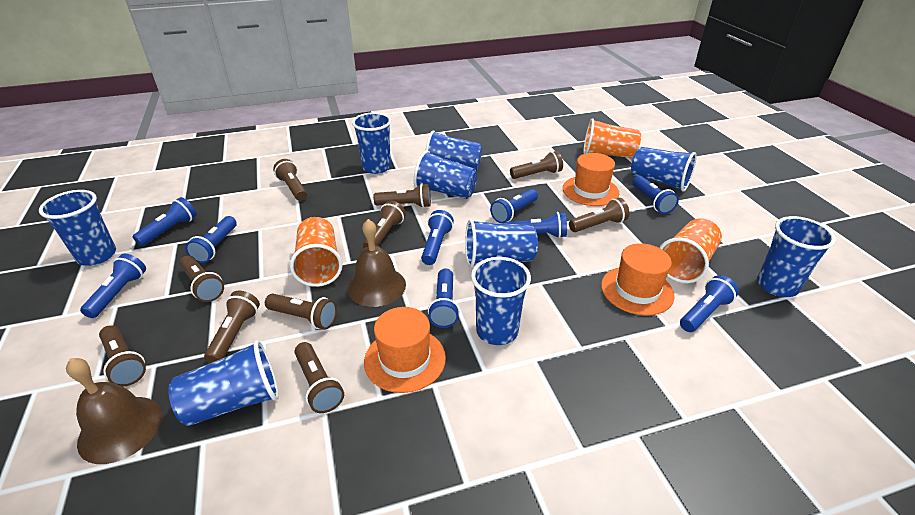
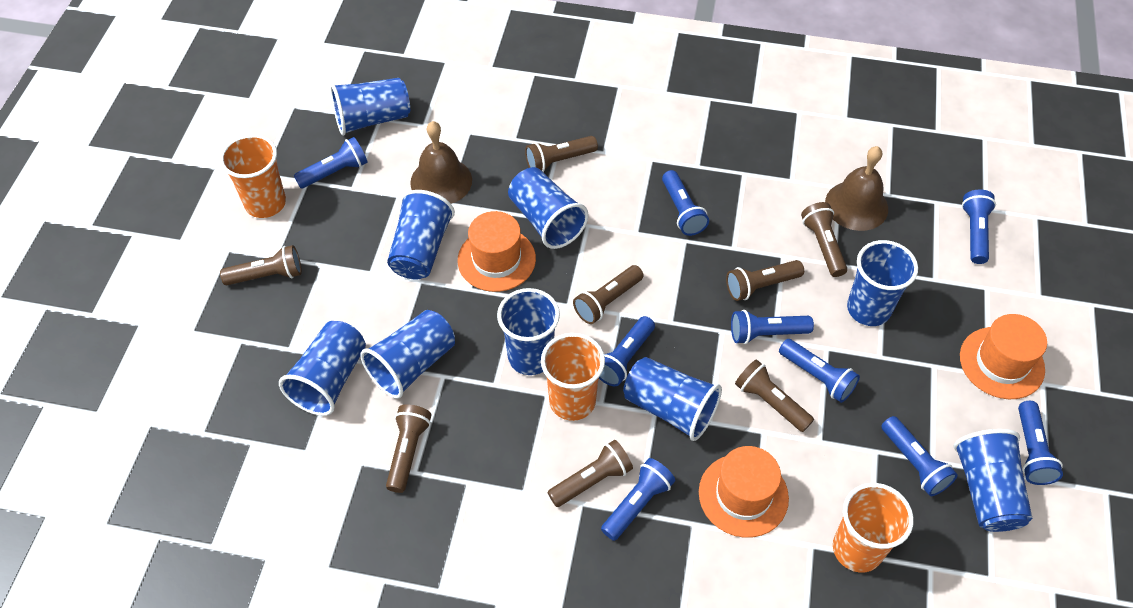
brown flashlight: [99,325,146,387] [180,256,224,302] [204,291,260,363] [265,294,337,330] [273,159,307,201] [294,342,344,413] [363,201,406,248] [373,183,431,208] [510,151,563,179] [569,198,629,232] = 10 -> [220,245,302,285] [386,404,432,493] [525,136,598,172] [547,440,633,507] [573,265,644,324] [726,260,804,301] [735,359,814,432] [801,202,847,277] = 8

